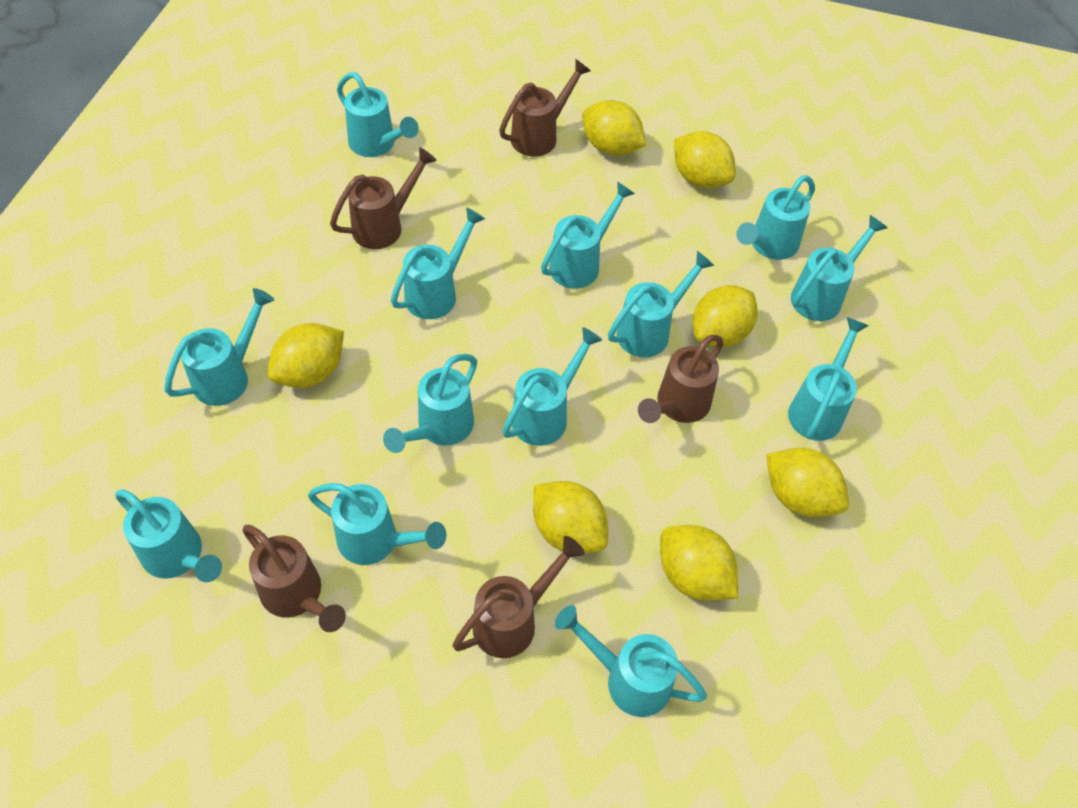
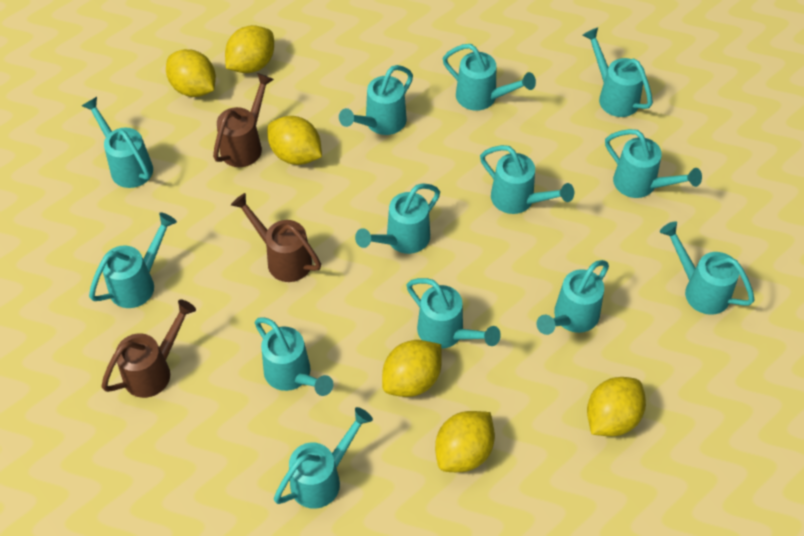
brown watering can: [242,525,346,632] [330,147,437,249] [452,536,585,658] [499,59,591,157] [638,335,724,423] = 5 -> [102,299,196,398] [213,73,274,167] [231,193,321,282] = 3
yellow lemon: [268,323,344,388] [533,481,608,554] [582,100,646,156] [660,525,738,601] [674,131,736,188] [693,285,758,348] [766,448,849,517] = 7 -> [166,49,216,97] [225,25,274,73] [267,116,322,165] [382,340,442,397] [435,411,495,472] [587,377,646,436] = 6

